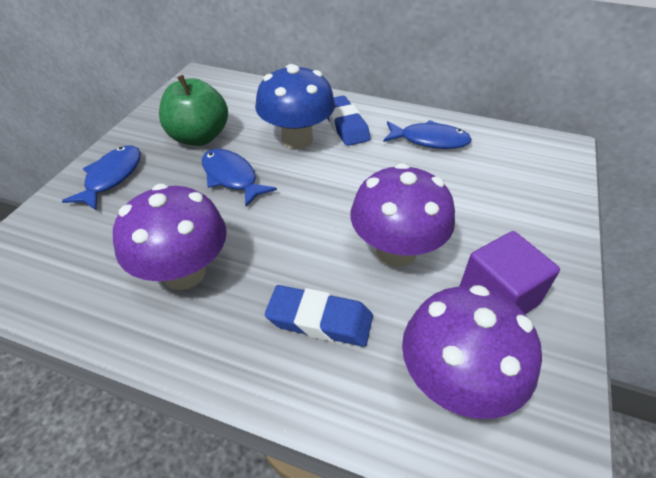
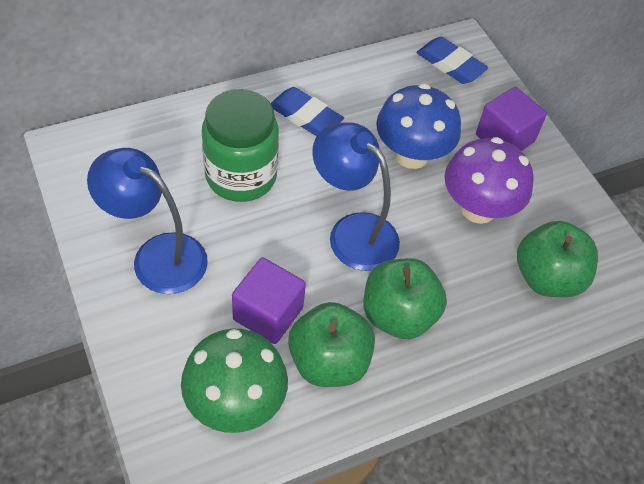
blue fish: [62,145,141,210] [202,149,277,207] [383,120,472,149] = 3 -> none = 0
blue lamp: none = 0 -> [87,148,208,294] [312,122,400,271] = 2
green apple: [159,75,228,146] = 1 -> [288,302,375,387] [364,258,447,339] [517,221,598,297] = 3
green jar: none = 0 -> [202,89,279,202] = 1
green mushroom: none = 0 -> [181,328,288,433] = 1
purple cube: [459,231,560,314] = 1 -> [232,257,306,344] [476,87,547,151] = 2
purple mushroom: [113,184,227,290] [350,163,455,267] [402,285,542,419] = 3 -> [445,137,534,224] = 1

